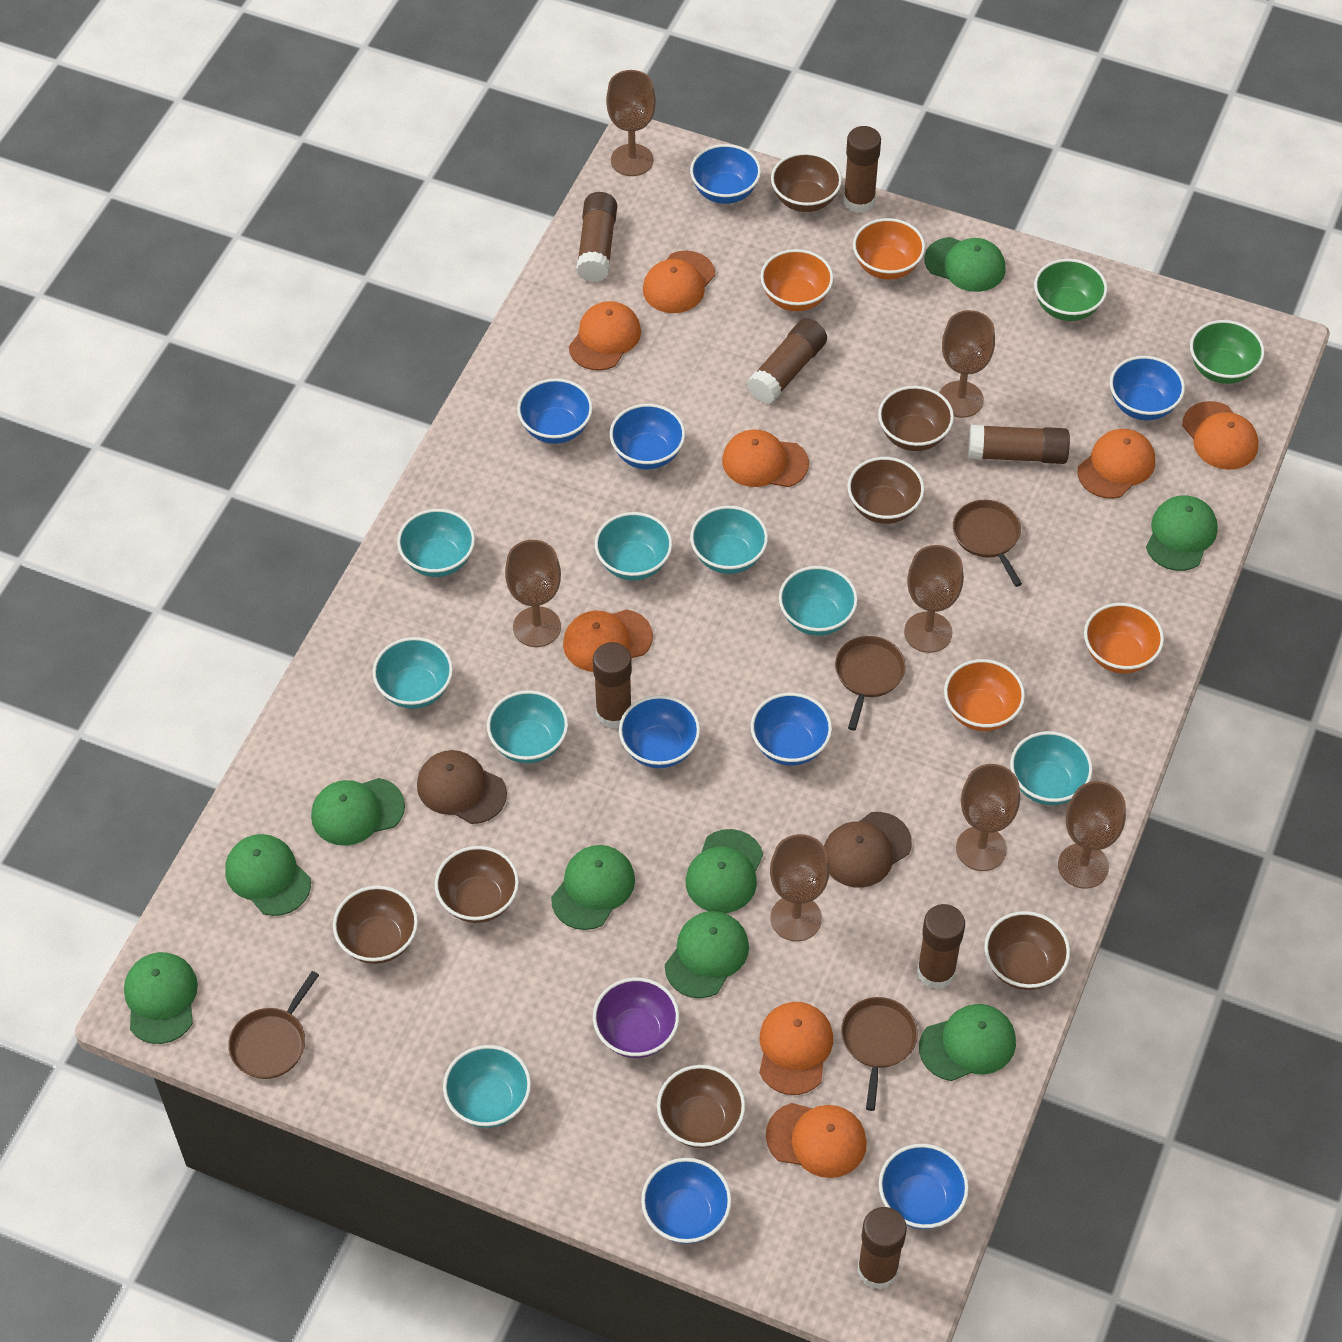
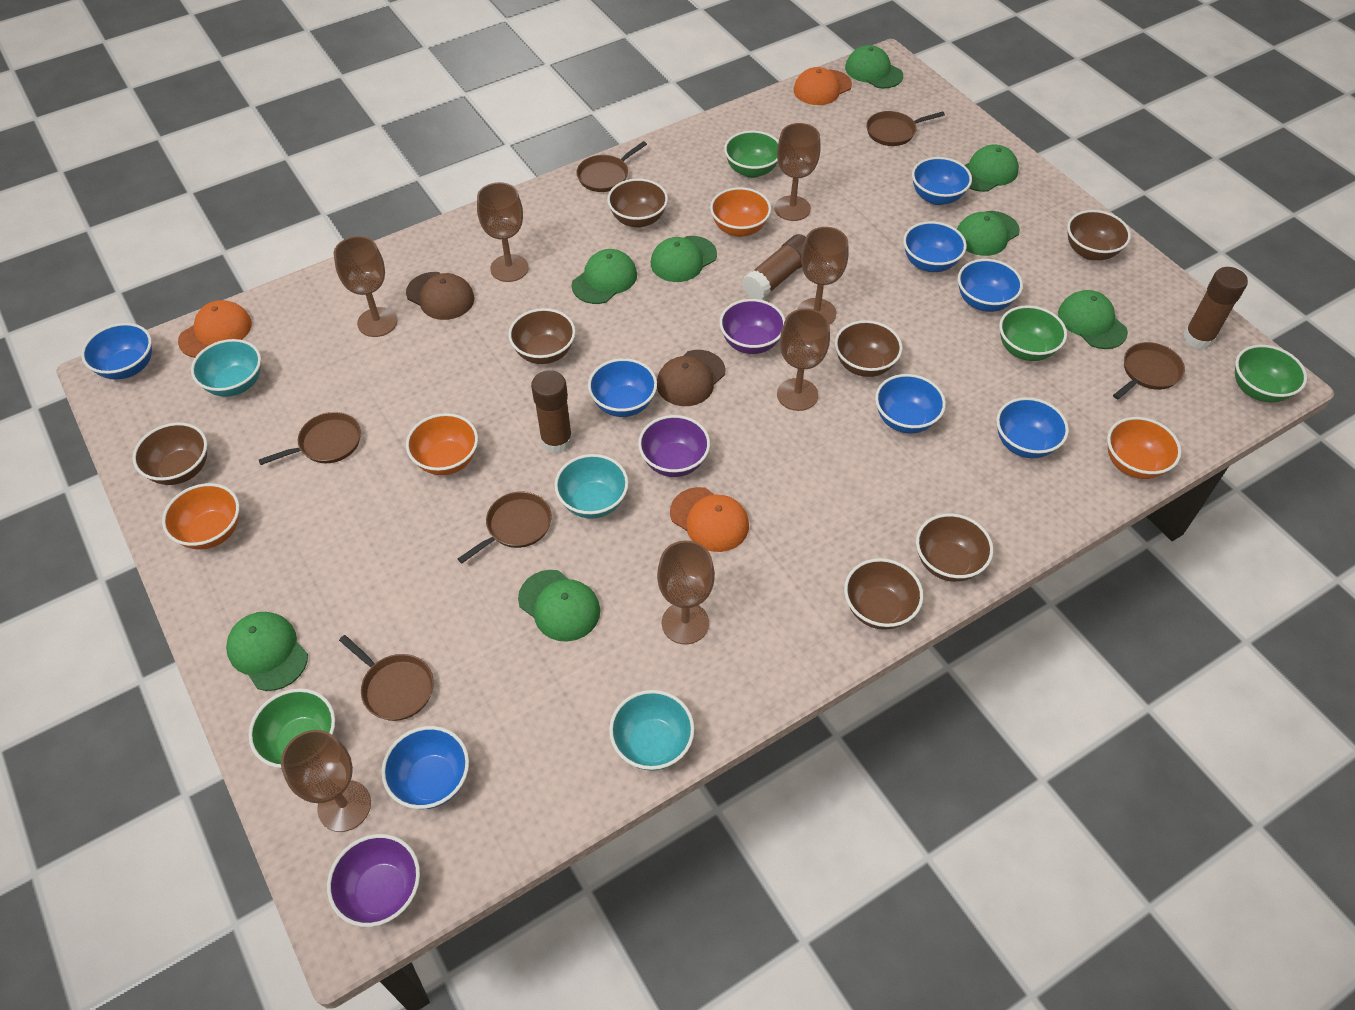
brown glue stick: [576,192,617,282] [593,642,632,729] [747,318,827,404] [843,126,881,213] [857,1207,907,1290] [917,904,965,990] [968,425,1070,464] = 7 -> [531,370,572,454] [742,234,806,300] [1183,267,1248,349] = 3
brown pan: [228,971,319,1079] [835,636,906,731] [841,997,918,1111] [953,500,1022,587] = 4 -> [259,412,361,465] [339,635,434,721] [458,492,552,563] [576,141,647,192] [866,111,945,146] [1113,342,1185,399] = 6
green bowl: [1034,259,1107,321] [1190,320,1265,384] = 2 -> [249,688,335,768] [724,131,779,178] [999,305,1067,361] [1235,345,1307,403] = 4
green cap: [124,952,198,1044] [225,834,311,916] [311,778,405,846] [551,845,635,930] [665,911,749,998] [685,829,763,913] [919,1004,1016,1081] [924,237,1006,292] [1146,495,1218,571] = 9 -> [226,612,308,691] [518,570,600,642] [572,249,637,304] [651,236,717,282] [845,45,903,89] [957,211,1020,256] [965,145,1019,192] [1058,290,1128,349] = 8
orange cap: [563,609,653,672] [569,301,641,371] [643,251,715,313] [722,430,809,487] [759,1002,833,1095] [766,1103,867,1178] [1077,429,1155,499] [1182,401,1259,470] = 8 -> [178,300,252,358] [670,487,749,552] [794,67,852,105] = 3
purple bowl: [593,978,679,1058] = 1 -> [327,834,420,927] [638,415,710,477] [720,299,785,354] = 3
turquoise bowl: [373,637,453,709] [397,509,475,577] [443,1045,531,1128] [487,690,568,763] [595,512,672,580] [690,506,768,574] [779,566,858,636] [1010,731,1093,805] = 8 -> [191,339,261,397] [555,454,628,519] [609,690,694,771] = 3

